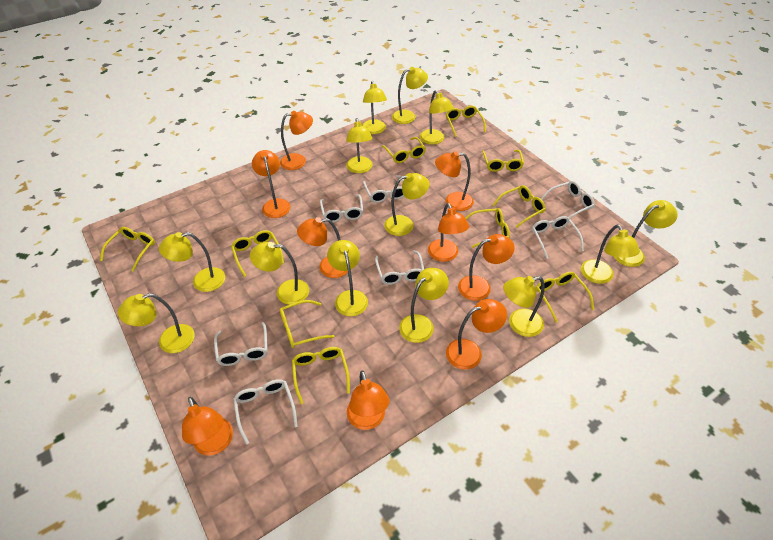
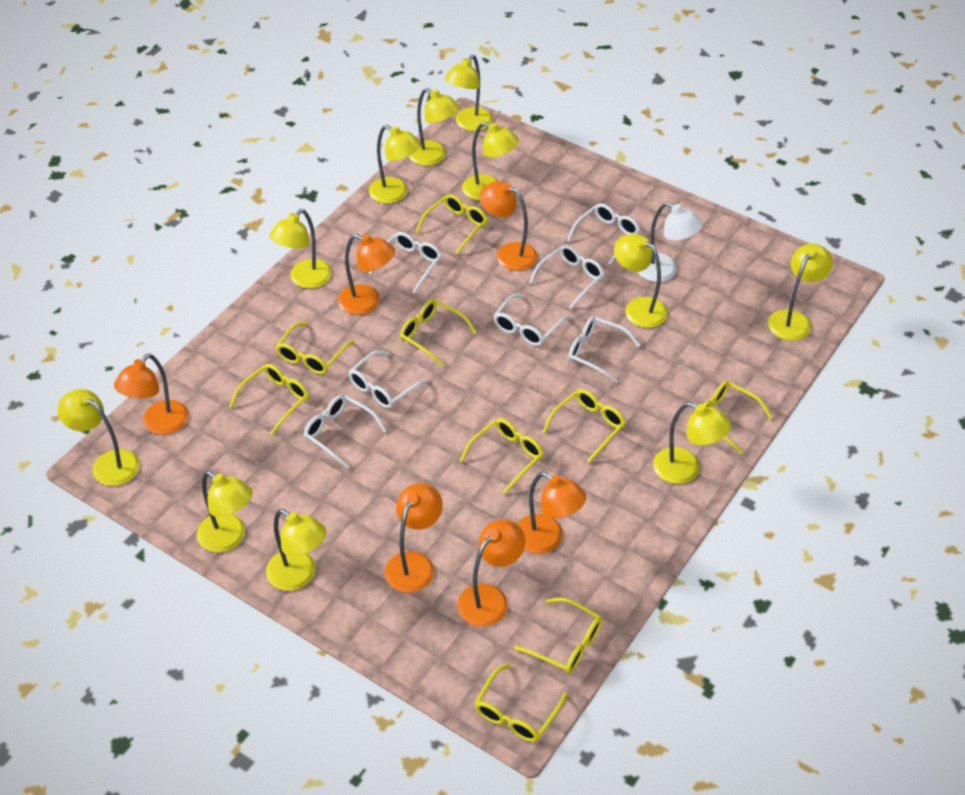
orange lamp: [182,397,233,456] [252,150,291,218] [280,111,313,170] [297,217,348,278] [347,371,390,430] [428,203,469,262] [435,151,474,211] [446,299,507,370] [458,234,515,301] = 9 -> [114,354,189,435] [338,234,395,315] [385,483,443,593] [457,519,525,627] [480,181,538,271] [517,472,586,554] = 6
white lamp: none = 0 -> [638,202,703,282] = 1
yellow glasses: [100,227,155,272] [231,230,284,277] [280,300,334,348] [292,347,350,404] [382,137,426,163] [446,106,486,137] [465,208,510,248] [482,150,524,172] [492,185,546,228] [536,272,594,323] = 10 -> [229,364,309,435] [276,322,354,374] [400,299,476,367] [416,194,488,255] [460,418,543,494] [475,663,568,742] [514,597,602,674] [543,389,626,463] [704,381,772,454] = 9
yellow lamp: [118,293,195,353] [159,232,225,292] [250,242,309,305] [327,240,368,316] [346,118,373,173] [362,81,387,134] [384,173,430,236] [392,67,428,124] [399,268,449,343] [420,90,454,145] [503,276,545,337] [581,224,640,284] [614,200,678,267] = 13 -> [58,389,140,486] [197,471,253,553] [266,509,326,591] [269,209,332,288] [369,125,421,204] [409,88,460,166] [445,55,493,131] [462,122,519,201] [614,234,668,328] [653,402,731,484] [768,243,833,341] = 11

